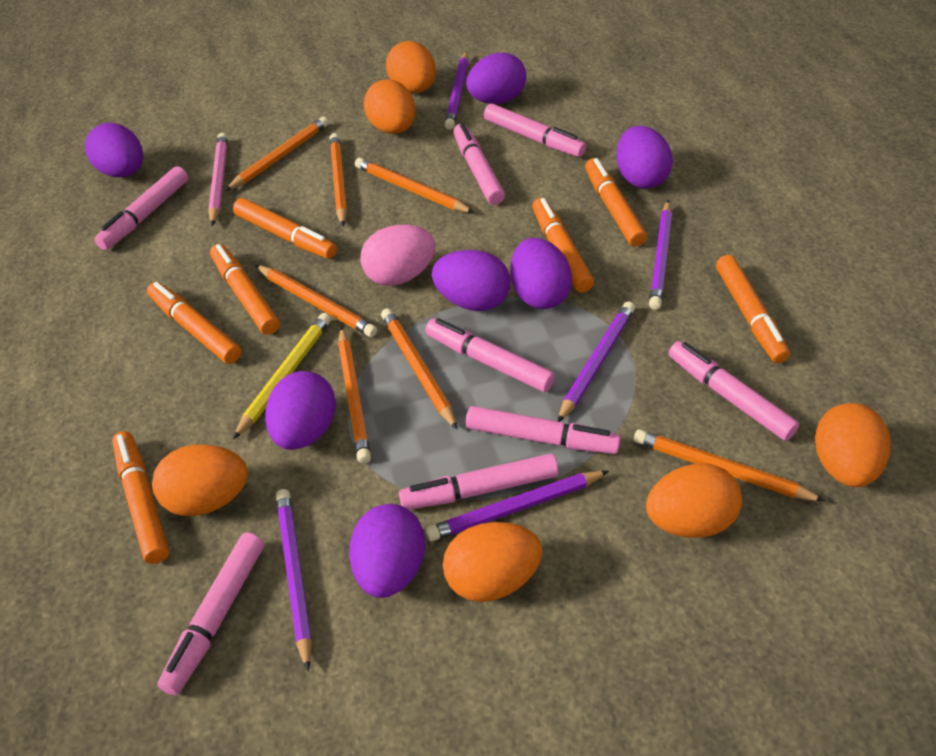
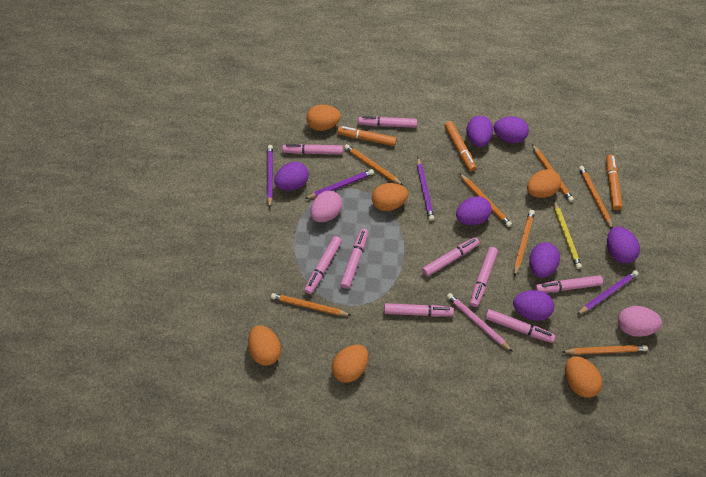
orange marker: [112,431,169,564] [147,282,241,364] [210,244,280,335] [233,198,337,259] [532,198,594,293] [585,158,647,247] [716,255,790,363] = 7 -> [337,126,397,146] [445,121,476,172] [606,154,623,210] = 3
pink egg: [360,225,436,286] = 1 -> [310,191,342,222] [618,306,662,337] = 2
pink marker: [94,166,188,250] [158,532,264,695] [399,454,559,510] [425,318,555,392] [453,123,505,205] [466,406,621,454] [484,103,586,157] [668,341,799,441] = 8 -> [282,144,343,155] [304,236,342,294] [340,229,368,289] [358,116,417,128] [384,303,454,317] [422,237,480,277] [470,247,498,307] [485,309,555,343] [535,275,603,293] = 9
purple pencil: [276,489,312,672] [426,471,609,542] [444,51,469,130] [558,302,635,422] [649,200,672,310] = 5 -> [267,145,273,209] [305,169,374,199] [417,157,434,221] [577,270,639,315] = 4

